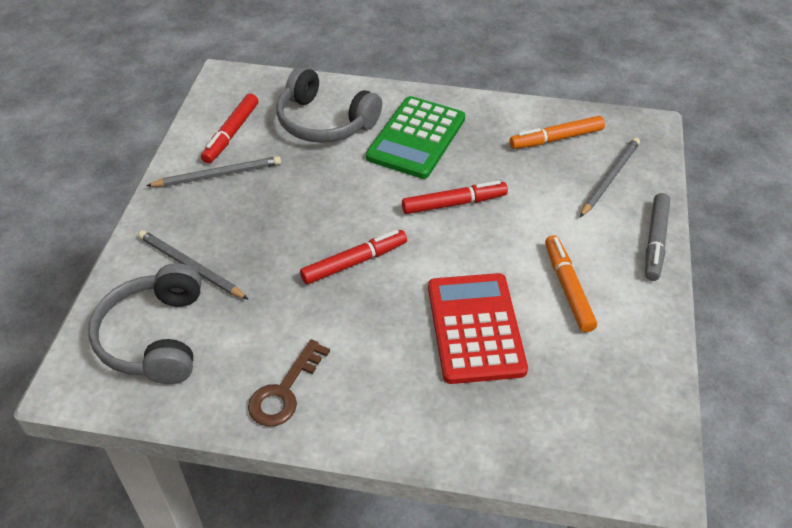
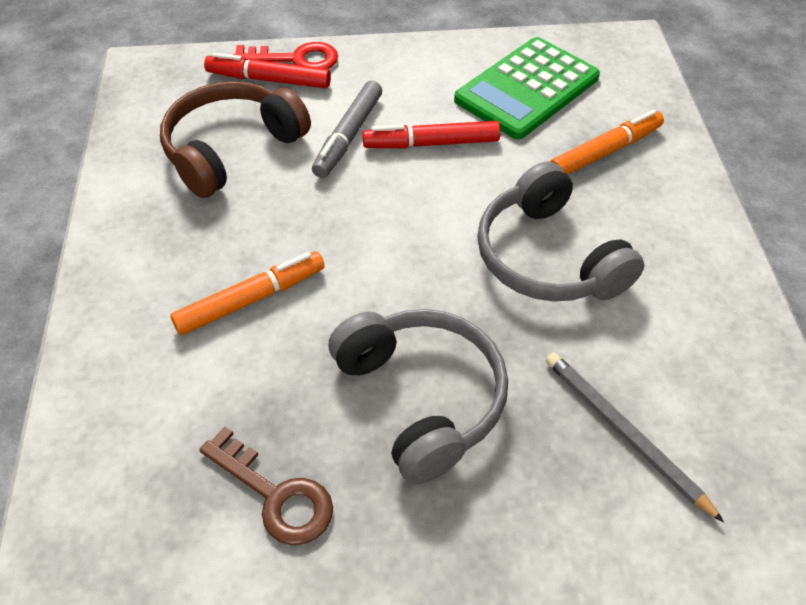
brown headphones: none = 0 -> [160,81,311,198] = 1
grey pencil: [138,230,248,299] [146,156,281,187] [580,137,640,217] = 3 -> [546,353,724,522] = 1
red calculator: [428,273,528,384] = 1 -> none = 0
red key: none = 0 -> [233,42,338,69] = 1
red marker: [201,94,258,163] [300,230,407,284] [402,180,508,214] = 3 -> [204,52,331,88] [362,121,501,148] = 2

